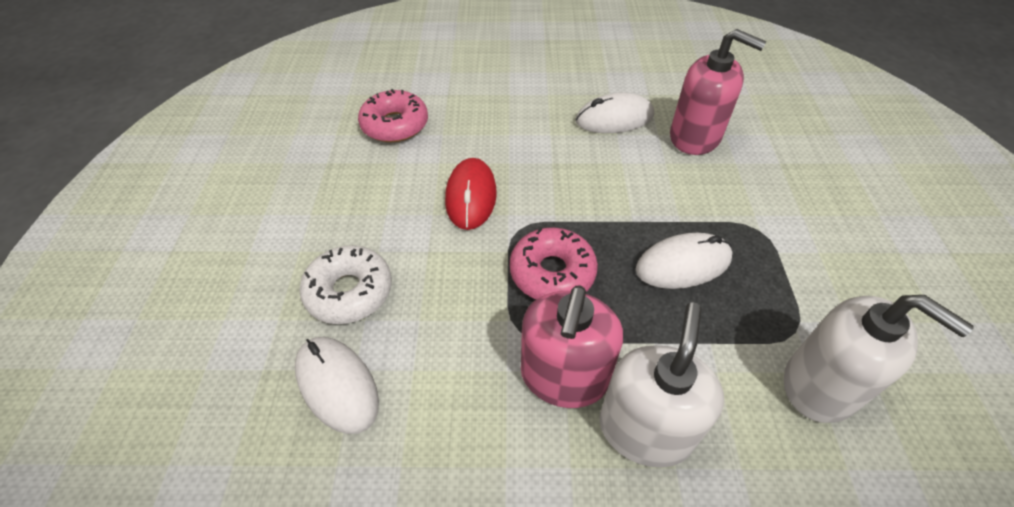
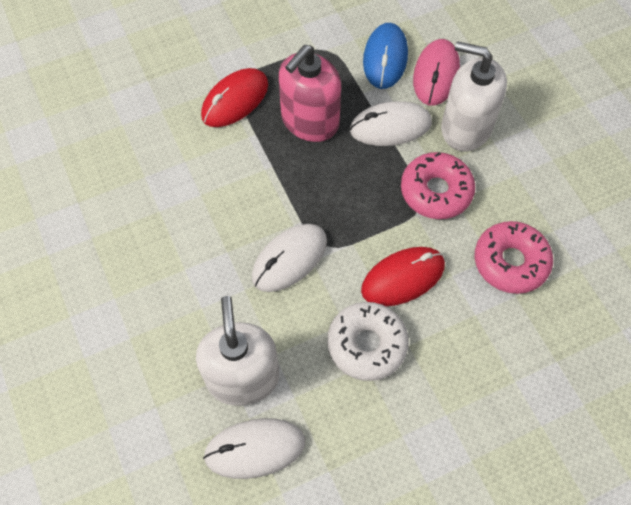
blue mouse: none = 0 -> [363,23,408,89] = 1
pink mouse: none = 0 -> [413,39,460,106] = 1
pink soap dispenser: [521,286,623,408] [670,29,766,155] = 2 -> [279,45,341,142] = 1
red mouse: [445,158,497,230] = 1 -> [201,68,268,127] [361,247,445,306] = 2

